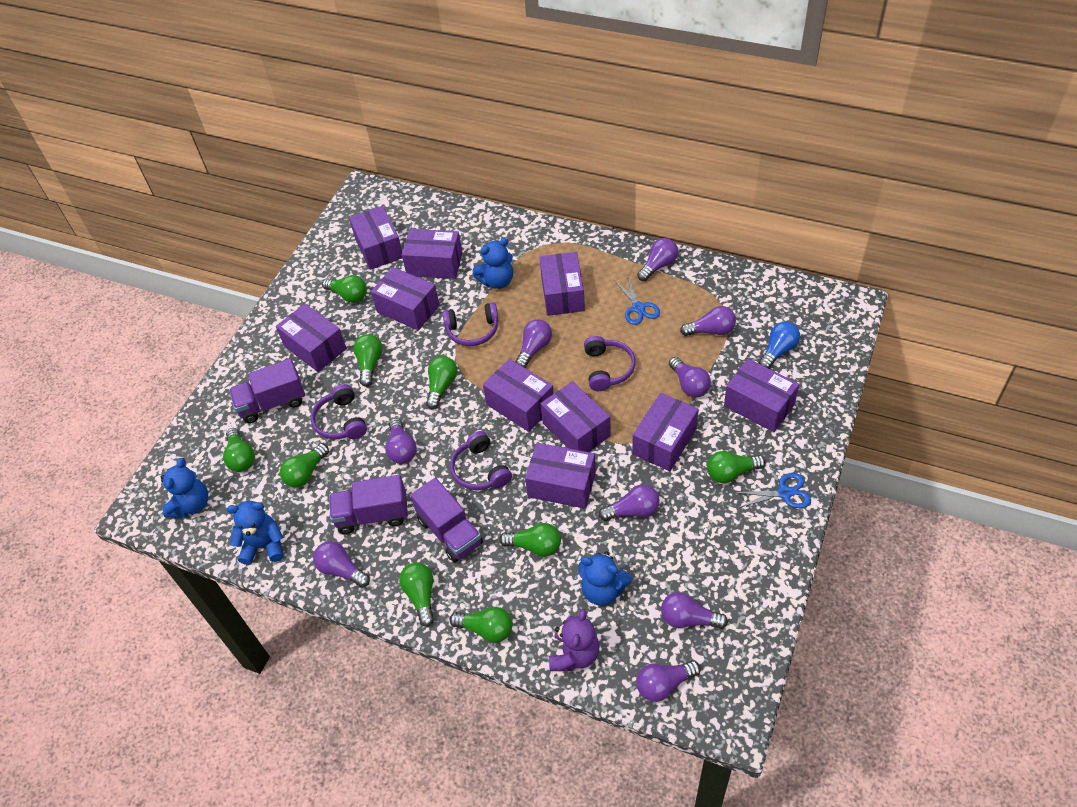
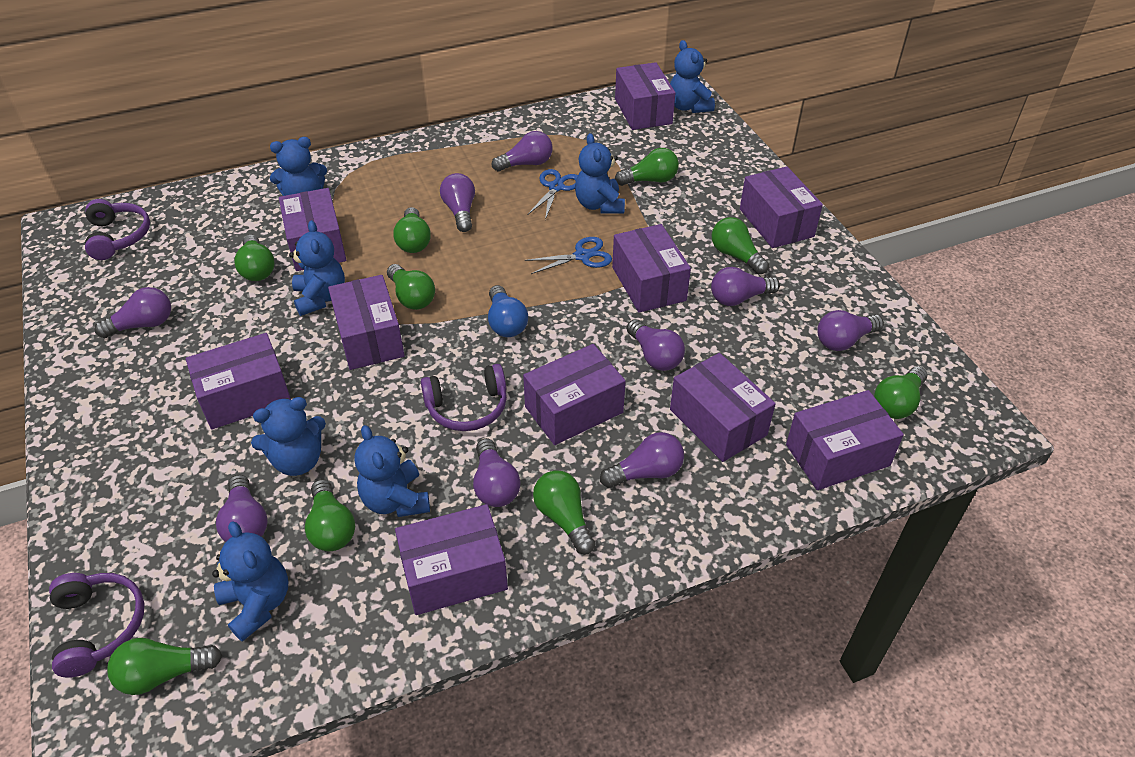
blue teddy bear: [161,458,208,518] [227,501,284,565] [473,238,513,289] [578,551,632,606] = 4 -> [212,521,288,642] [251,397,326,476] [270,137,327,196] [289,220,345,316] [354,425,430,517] [575,133,625,214] [670,40,715,113] = 7
purple headphones: [310,384,367,439] [443,302,499,346] [450,431,512,490] [584,336,636,391] = 4 -> [49,573,145,678] [85,199,150,260] [421,364,507,431] = 3
purple teddy bear: [549,609,600,671] = 1 -> none = 0
purple truck: [229,359,305,423] [329,475,408,534] [410,478,483,562] = 3 -> none = 0

